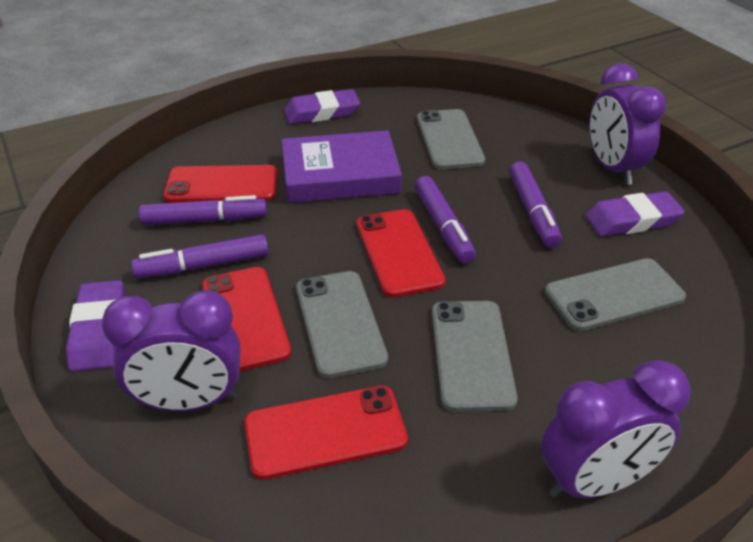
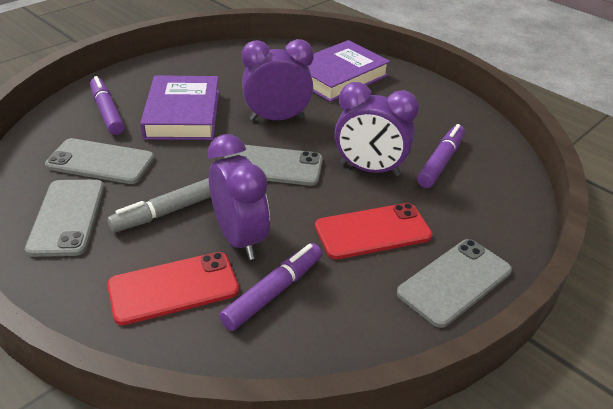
grey marker: none = 0 -> [107,178,211,232] = 1
purple book: [282,130,402,203] = 1 -> [140,75,219,140] [307,40,390,102] = 2
purple eraser: [66,280,125,371] [284,89,360,124] [585,191,685,237] = 3 -> none = 0
purple marker: [131,234,269,278] [139,195,267,226] [415,176,476,264] [509,161,562,248] = 4 -> [90,76,124,135] [219,243,322,331] [417,124,465,188] = 3
red phone: [163,165,278,203] [202,267,291,371] [244,386,408,480] [357,209,446,298] = 4 -> [107,252,239,325] [315,203,433,259] = 2

